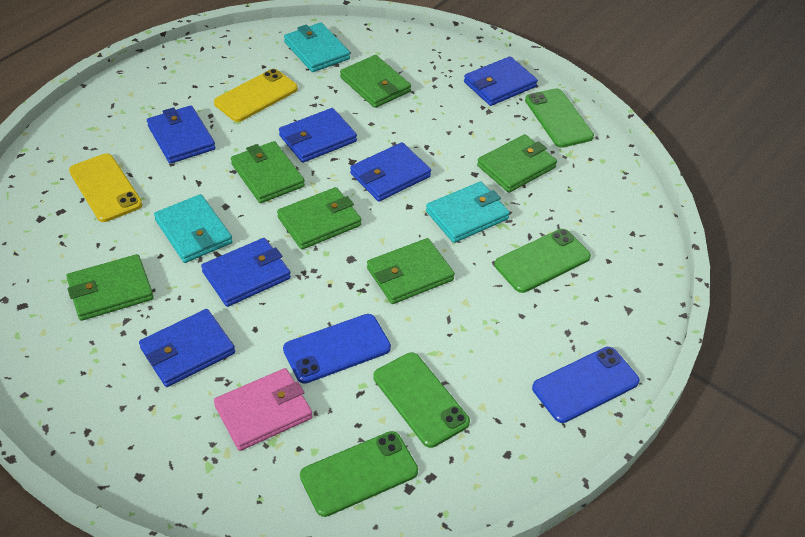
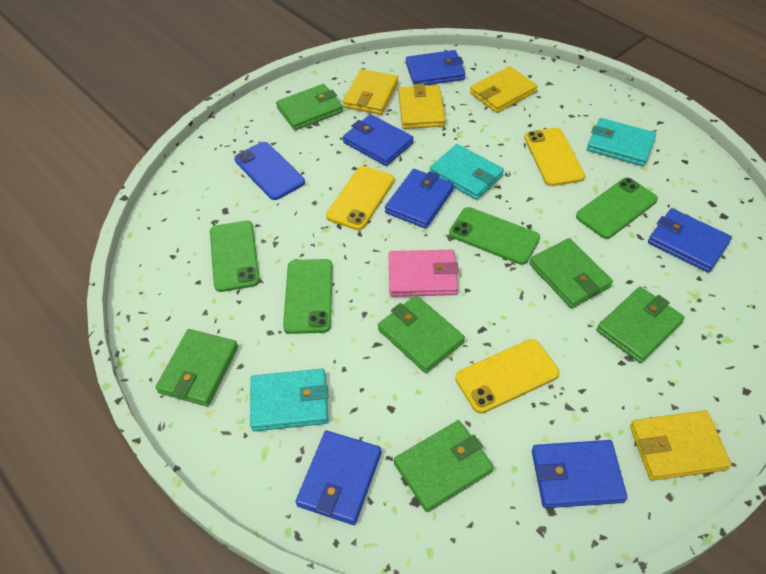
blue phone: [283,314,391,384] [532,347,640,423] = 2 -> [234,142,305,200] = 1
yellow phone: [69,153,143,222] [214,69,298,122] = 2 -> [326,166,394,230] [455,339,560,414] [524,128,585,186] = 3
yellow wallet: none = 0 -> [343,69,398,115] [398,83,445,129] [470,66,537,113] [630,410,731,481] = 4

